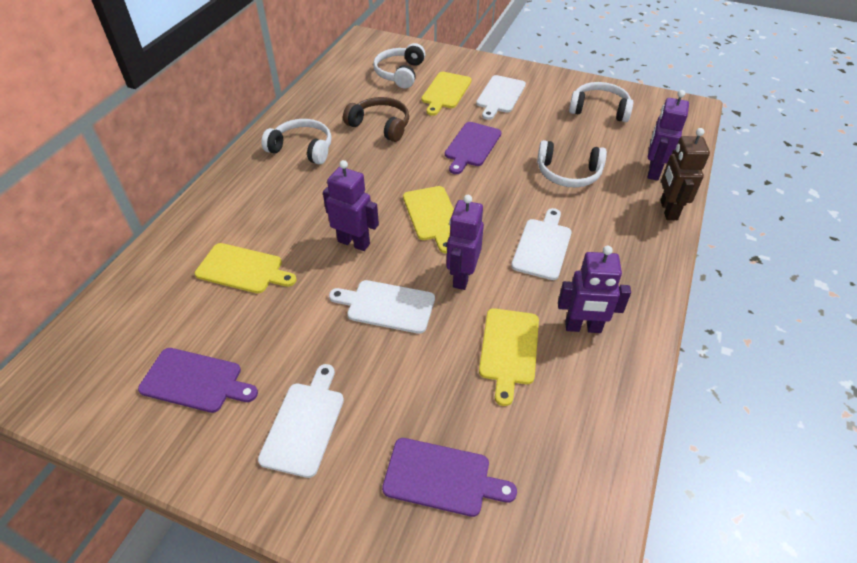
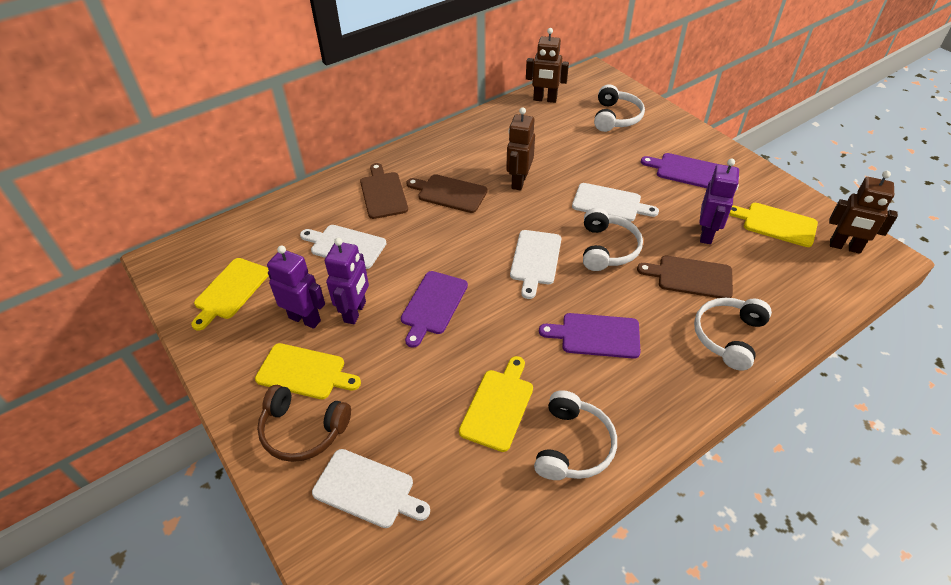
brown cutting board: none = 0 -> [360,163,408,219] [406,174,488,213] [637,256,733,298] = 3
brown robot: [660,128,710,220] = 1 -> [506,107,535,191] [526,28,569,103] [829,171,898,254] = 3
purple robot: [323,160,379,251] [446,195,484,290] [558,246,631,333] [647,90,689,181] = 4 -> [267,245,325,329] [325,238,369,324] [699,158,739,244] = 3

